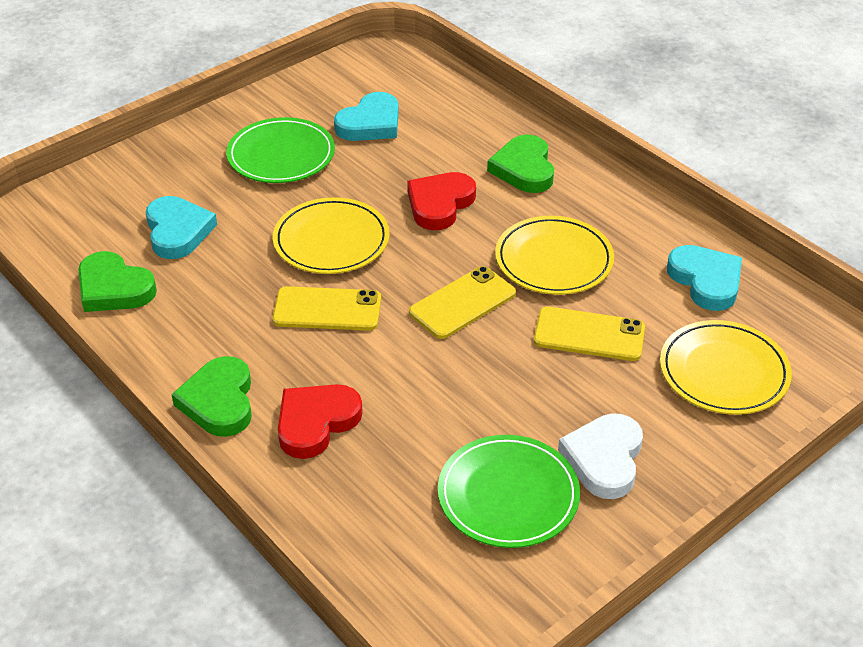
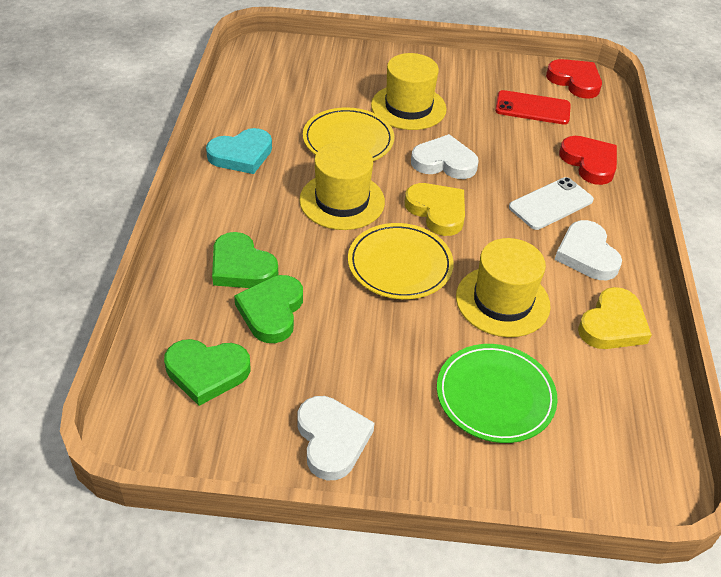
green plate: [226,117,335,183] [438,435,580,548] = 2 -> [437,344,558,443] = 1
red phone: none = 0 -> [495,90,571,125] = 1
turquoise heart: [146,196,217,259] [334,92,399,141] [667,245,742,311] = 3 -> [206,128,272,174] = 1
white heart: [558,413,643,499] = 1 -> [298,396,374,481] [411,134,479,179] [555,220,622,280] = 3
white phone: none = 0 -> [509,177,594,230] = 1
yellow hat: none = 0 -> [299,142,385,230] [371,53,447,130] [456,238,551,337] = 3
yellow heart: none = 0 -> [404,183,465,236] [578,287,652,349] = 2
yellow phone: [272,286,381,331] [409,266,516,339] [534,307,645,361] = 3 -> none = 0
yellow plate: [273,197,390,274] [495,216,614,295] [660,320,792,415] = 3 -> [303,107,394,161] [348,223,454,299] = 2

